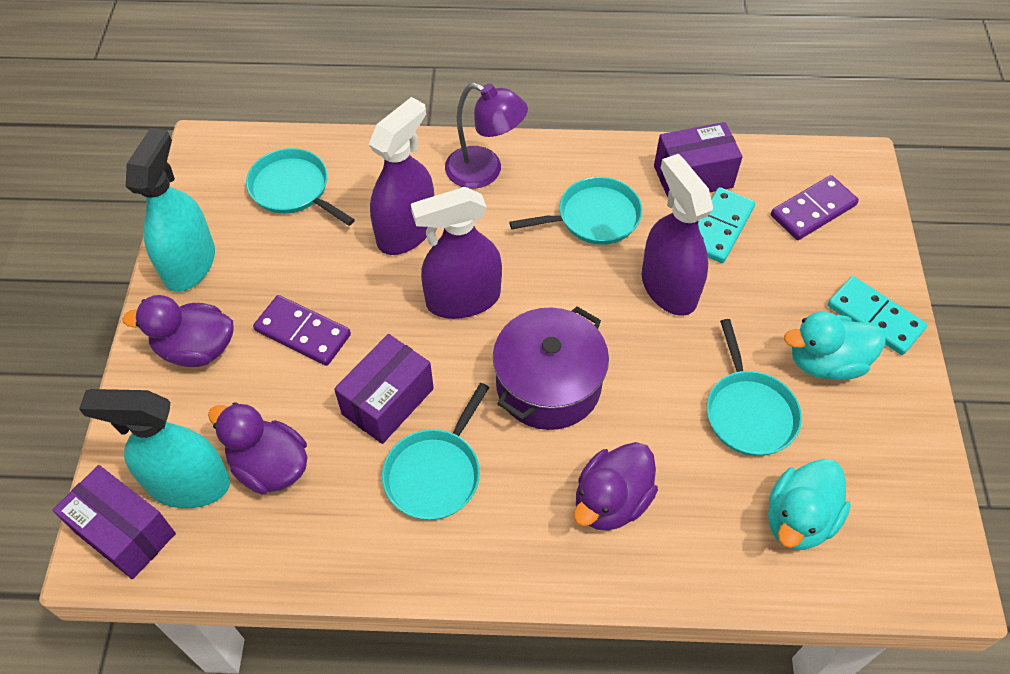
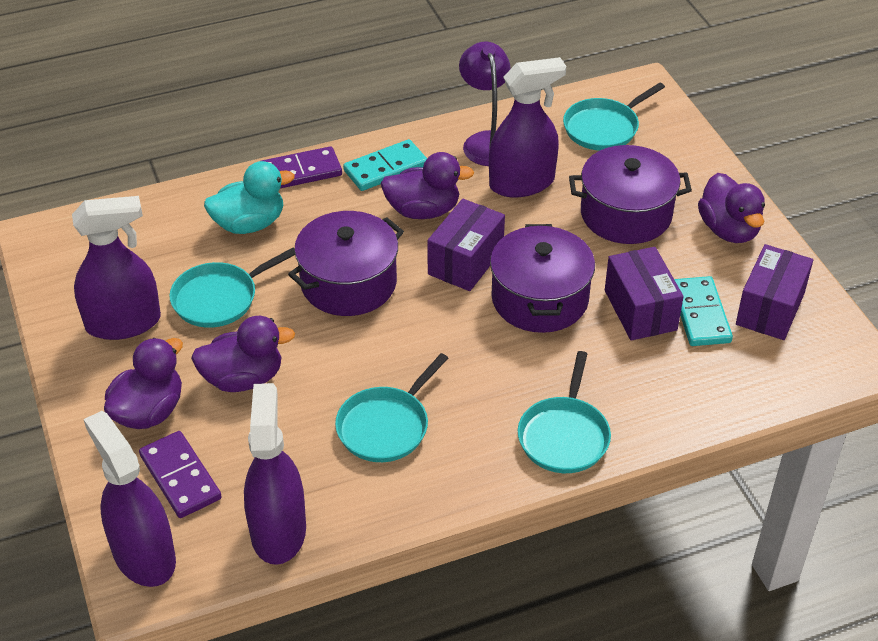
purple duck: [122,295,233,367] [208,402,308,494] [574,442,658,531] = 3 -> [104,338,183,429] [191,316,295,392] [380,152,474,219] [698,173,765,243] = 4
purple pot: [493,306,609,430] = 1 -> [288,211,404,316] [490,224,595,333] [569,145,692,244] = 3
purple spray bottle: [369,97,434,255] [411,187,502,319] [642,154,713,316] = 3 -> [72,196,161,340] [84,411,176,587] [244,383,306,565] [489,57,566,198] = 4
turquoise duck: [768,459,851,550] [784,311,886,380] = 2 -> [204,161,295,234] = 1
turquoise spray bottle: [79,389,230,508] [126,128,215,292] = 2 -> none = 0

